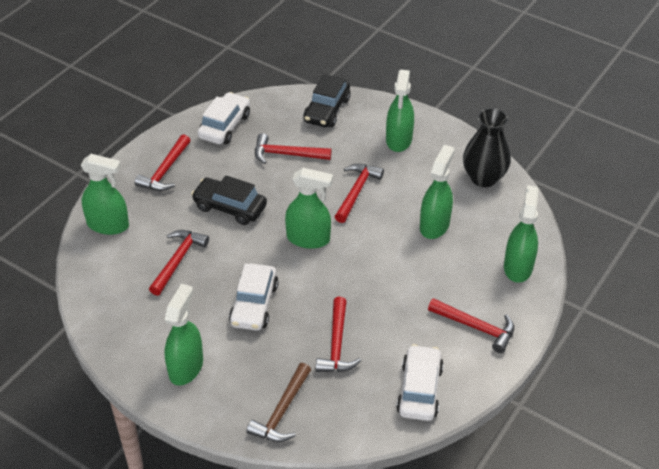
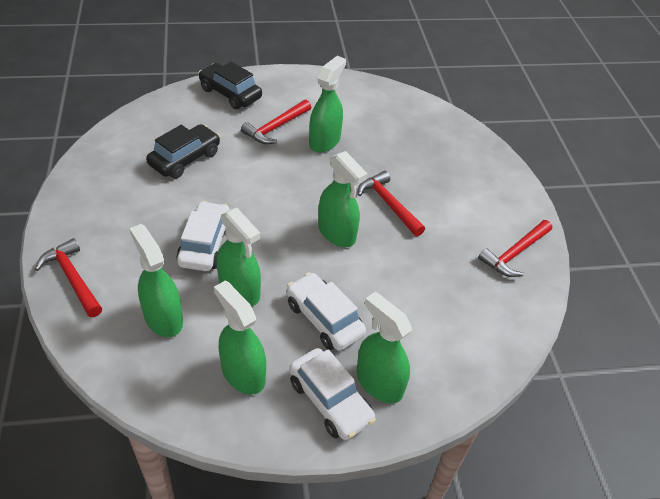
black vase: [463,108,511,187] = 1 -> none = 0
brown hammer: [246,363,311,442] = 1 -> none = 0
red hammer: [135,134,191,191] [149,230,209,296] [255,133,332,164] [316,297,361,372] [335,164,384,223] [428,298,514,353] = 6 -> [35,238,102,317] [241,100,311,144] [358,171,425,236] [478,220,552,277] = 4

